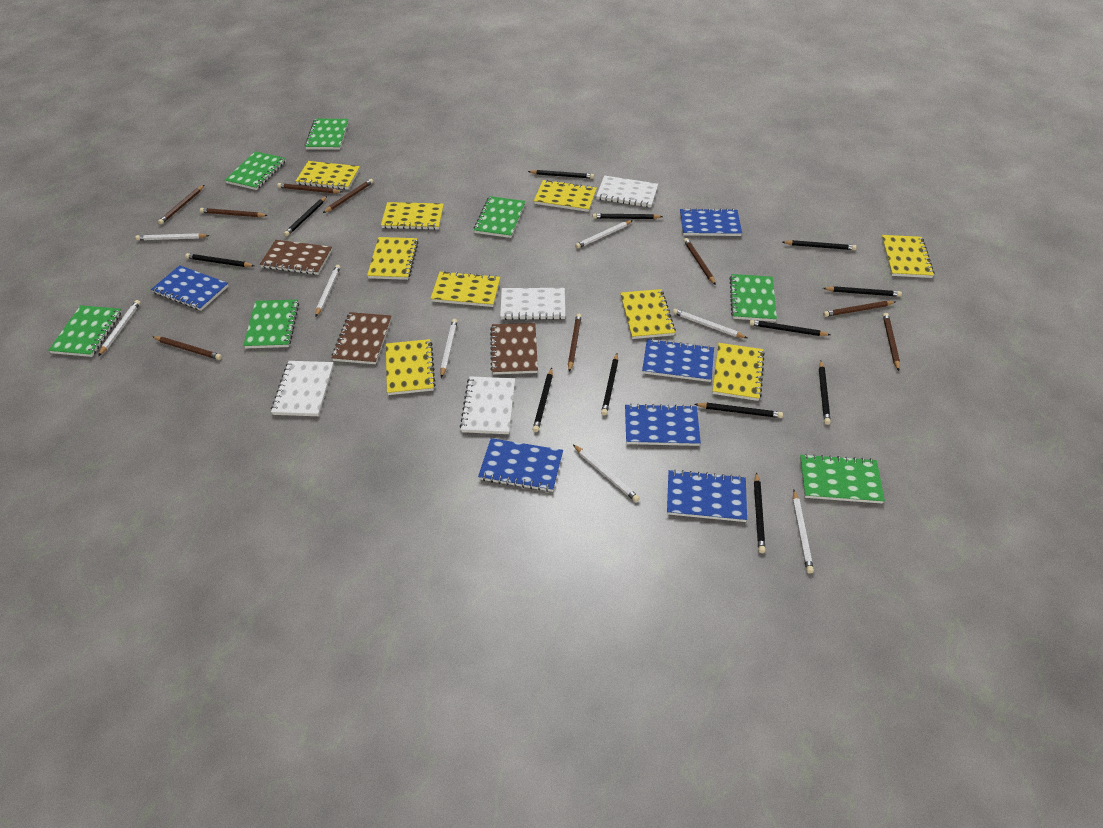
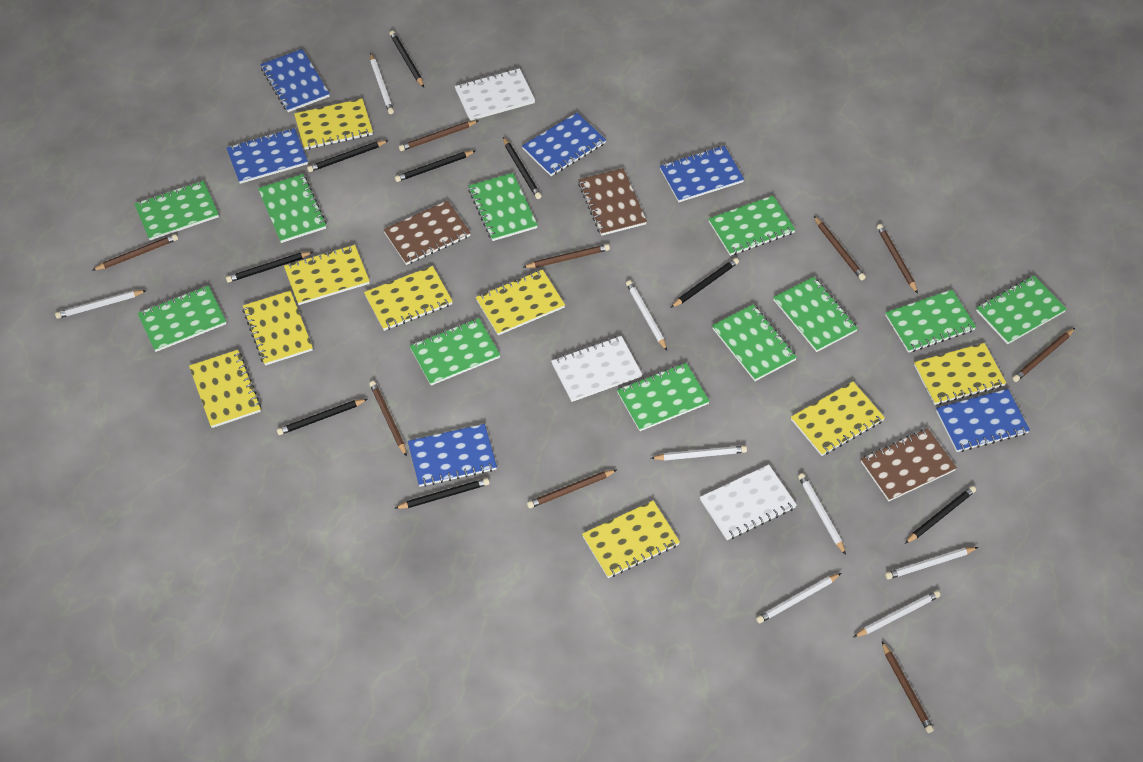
black pencil: [185,253,254,267] [284,196,327,236] [528,170,594,179] [532,368,553,432] [593,213,663,219] [601,354,618,416] [695,403,783,418] [749,320,831,336] [754,472,765,553] [783,240,856,250] [819,361,831,425] [823,286,902,297] = 12 -> [226,252,313,283] [277,399,367,435] [307,140,389,172] [389,31,424,88] [394,478,490,509] [395,151,475,182] [503,137,542,199] [671,258,739,308] [905,486,976,544] = 9
green notebook: [48,305,122,357] [225,151,286,190] [243,299,299,349] [305,119,349,150] [474,196,525,238] [729,274,777,322] [800,454,885,504] = 7 -> [134,181,219,241] [137,286,226,352] [258,174,327,243] [410,318,500,385] [468,173,538,241] [617,363,710,431] [709,196,796,256] [712,304,797,381] [773,277,858,352] [885,290,976,353] [976,276,1067,344] = 11
white notebook: [271,361,334,416] [460,376,515,434] [500,288,565,320] [596,176,658,208] = 4 -> [455,68,535,121] [551,336,642,402] [700,465,797,540] = 3

